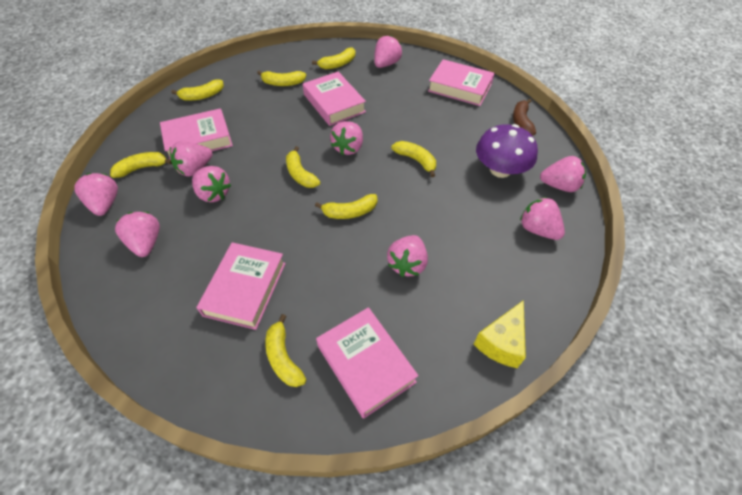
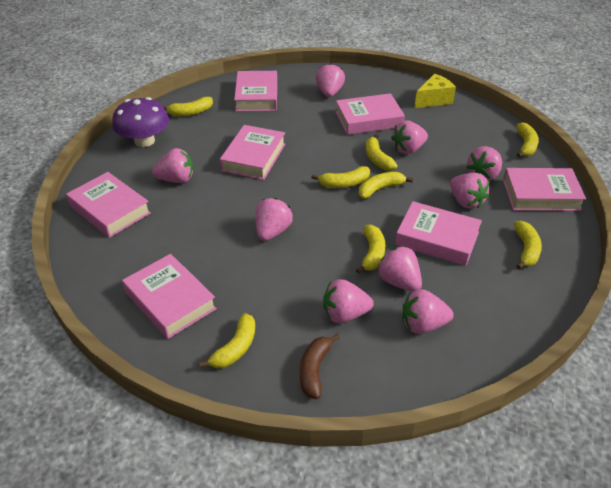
pink book: [160,108,233,160] [197,242,286,330] [303,72,366,126] [316,307,419,419] [428,59,495,106] = 5 -> [66,172,151,238] [122,254,217,339] [220,125,285,180] [234,71,277,112] [336,93,405,135] [395,201,482,266] [503,168,586,211] = 7

